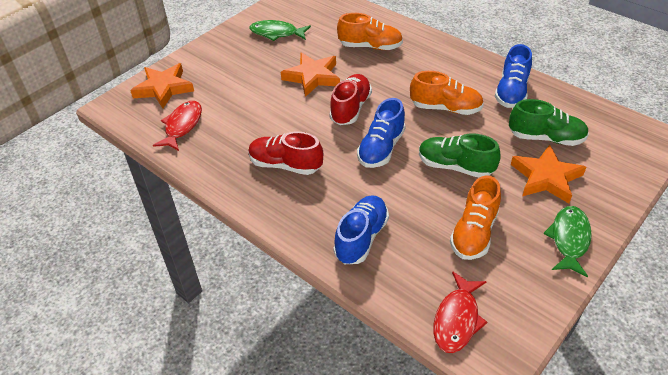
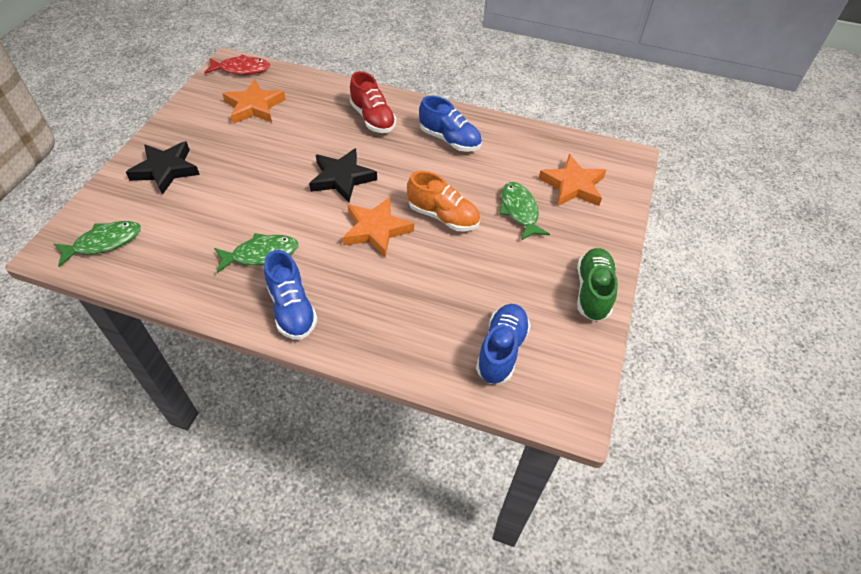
black star: none = 0 -> [126,141,200,195] [309,148,377,202] = 2
green fish: [249,20,311,41] [544,206,592,277] = 2 -> [54,221,141,267] [214,233,299,273] [499,182,550,241] = 3
green shoe: [419,133,500,178] [509,99,589,146] = 2 -> [577,248,618,321] = 1
orange shoe: [337,13,403,50] [410,71,484,115] [450,175,501,260] = 3 -> [407,171,480,231] = 1
red fish: [153,101,202,151] [433,271,488,353] = 2 -> [204,55,270,75] = 1
red shoe: [248,131,323,175] [329,74,372,125] = 2 -> [350,71,396,133] = 1

